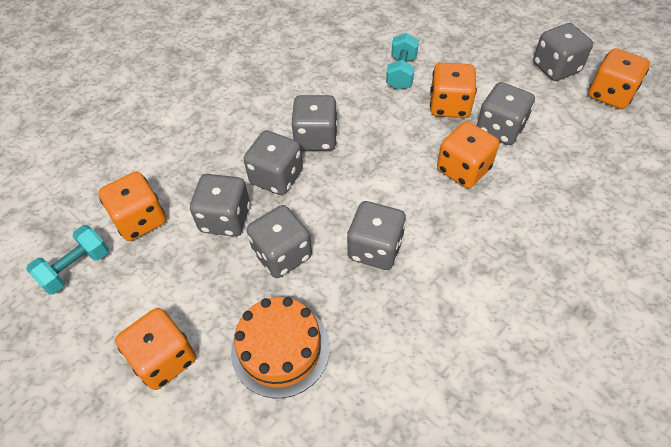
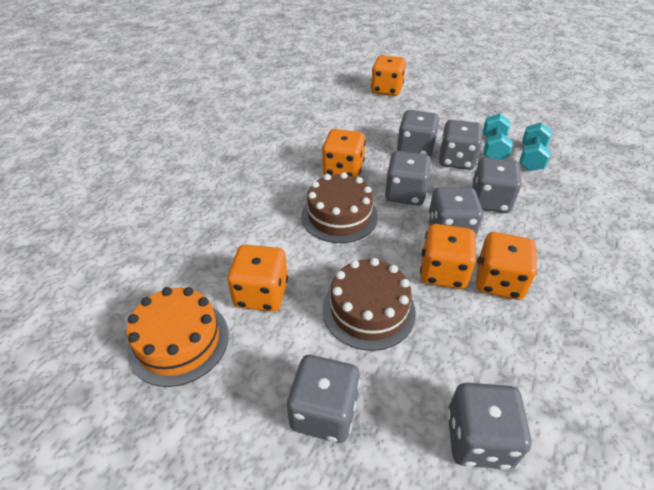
brown cake: none = 0 -> [301,172,378,243] [323,258,416,351] = 2

